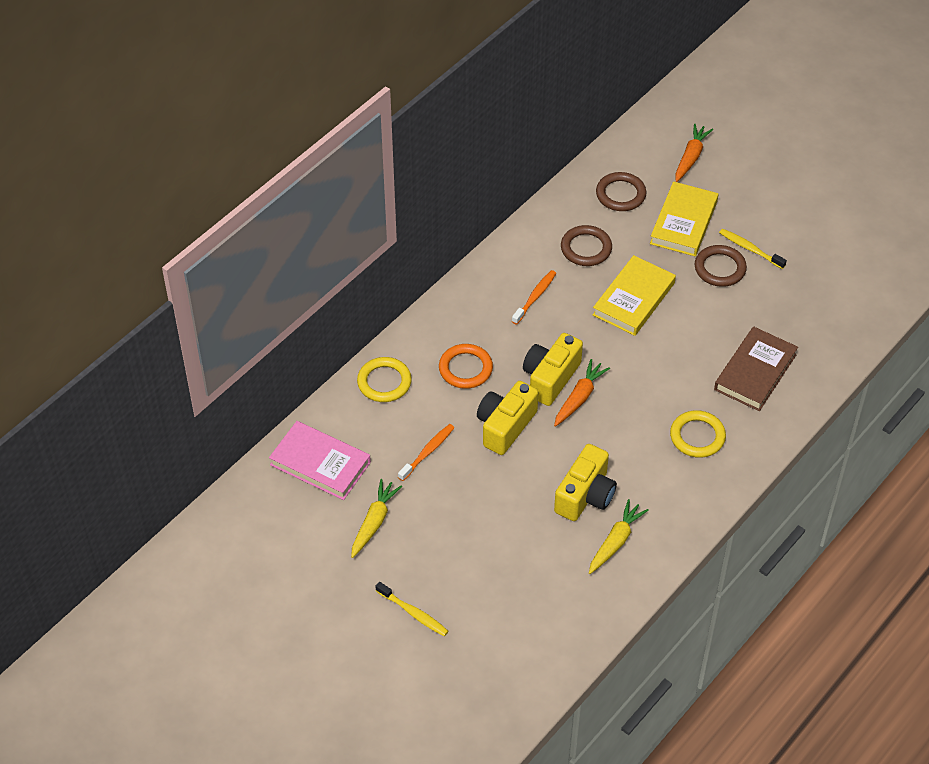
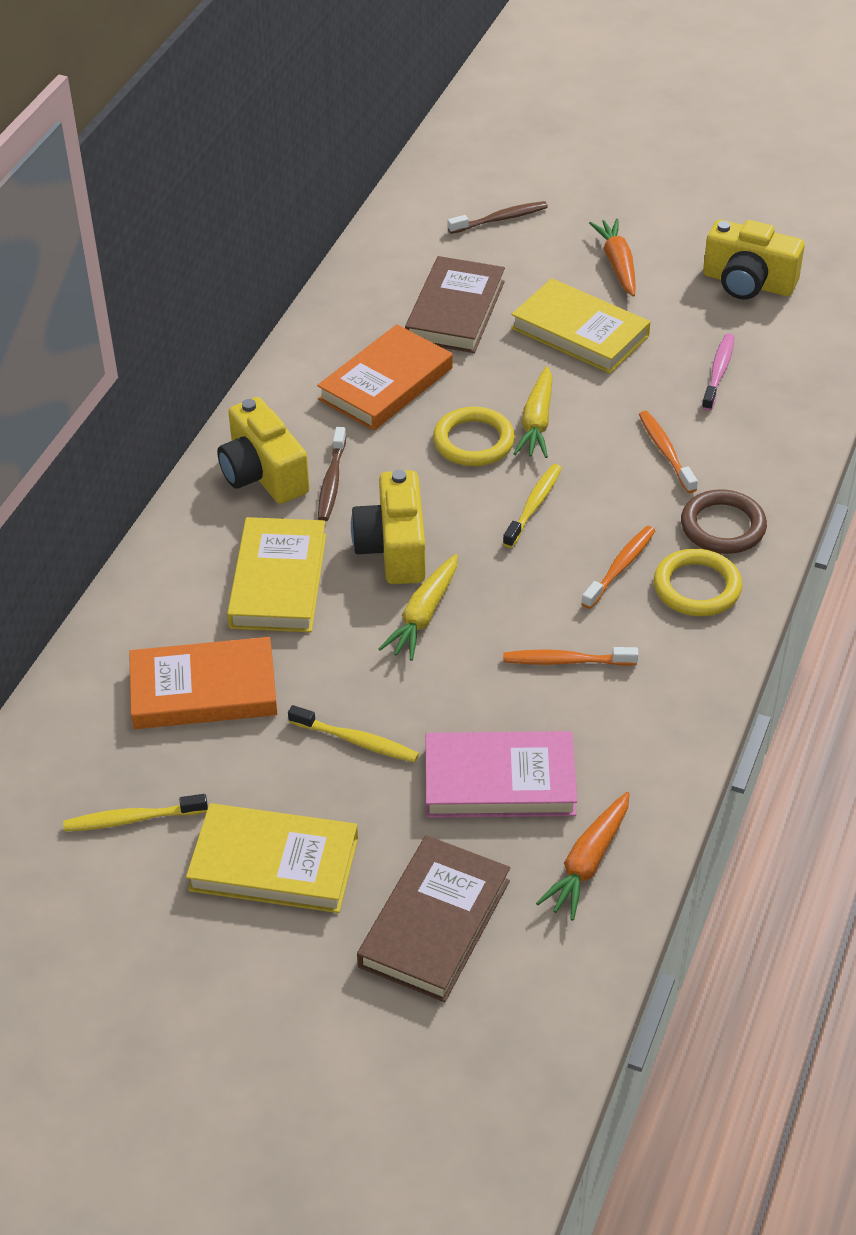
brown book: [714,326,798,411] = 1 -> [357,835,510,1002] [405,256,505,353] = 2
brown ring: [561,225,612,266] [596,172,646,211] [695,245,747,287] = 3 -> [681,489,767,554] = 1
brown toothbrush: none = 0 -> [318,427,346,521] [448,201,548,234] = 2
orange book: none = 0 -> [129,637,277,729] [317,324,453,431] = 2
orange ring: [439,344,493,389] = 1 -> none = 0
orange toothbrush: [398,424,454,481] [512,270,556,325] = 2 -> [503,647,638,666] [581,526,655,609] [639,411,698,493] = 3
pink toothbrush: none = 0 -> [702,333,735,411] = 1
yellow book: [593,255,676,336] [650,181,718,256] = 2 -> [186,803,358,913] [227,517,326,632] [511,278,650,373] = 3
yellow toothbrush: [376,582,449,637] [719,228,787,269] = 2 -> [63,794,208,831] [288,705,419,763] [503,464,562,548] = 3

